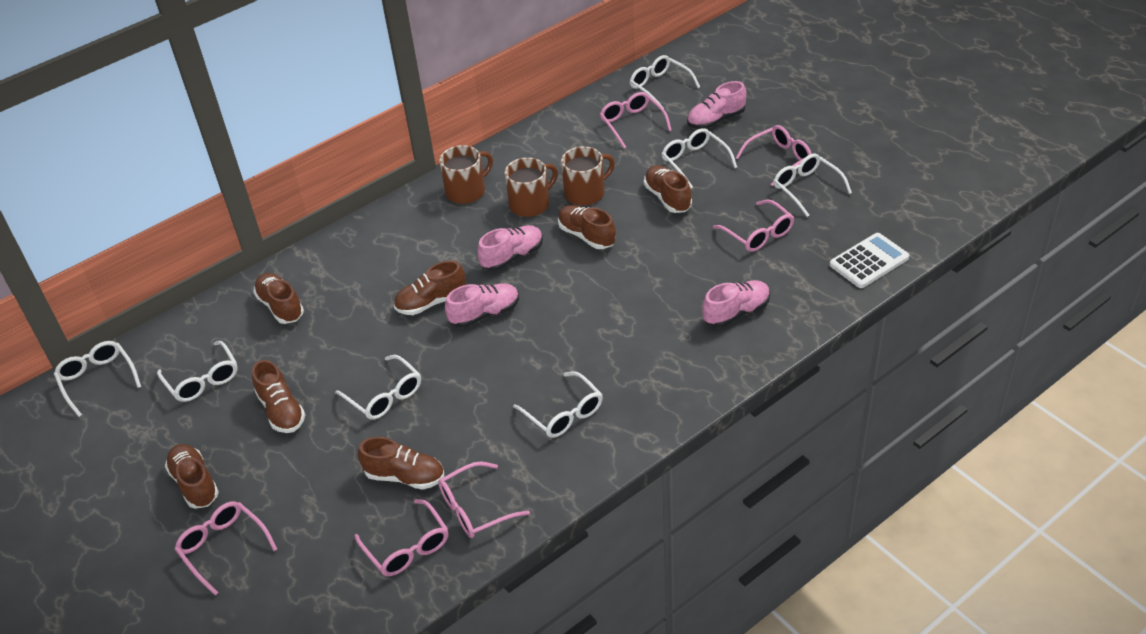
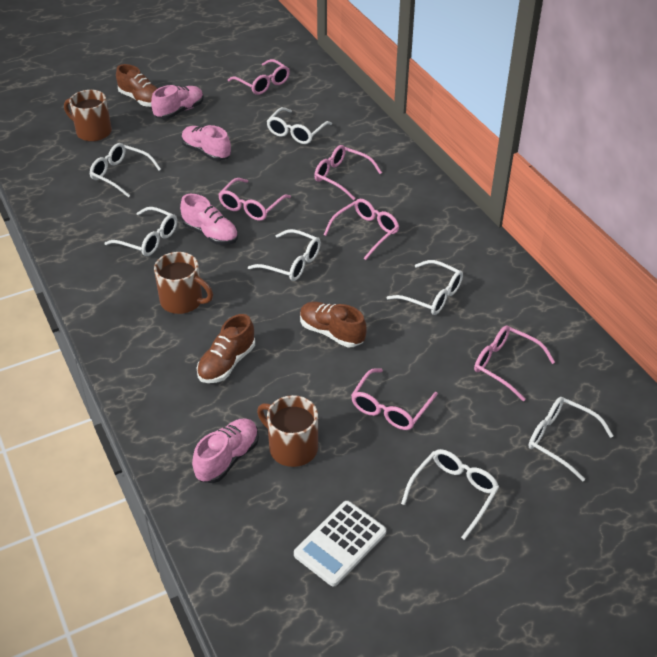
brown shoe: [165,444,219,509] [252,360,305,433] [253,273,304,324] [358,437,444,490] [394,261,466,315] [558,205,616,249] [644,165,692,213] = 7 -> [116,64,158,107] [197,314,255,383] [300,302,367,347] = 3

